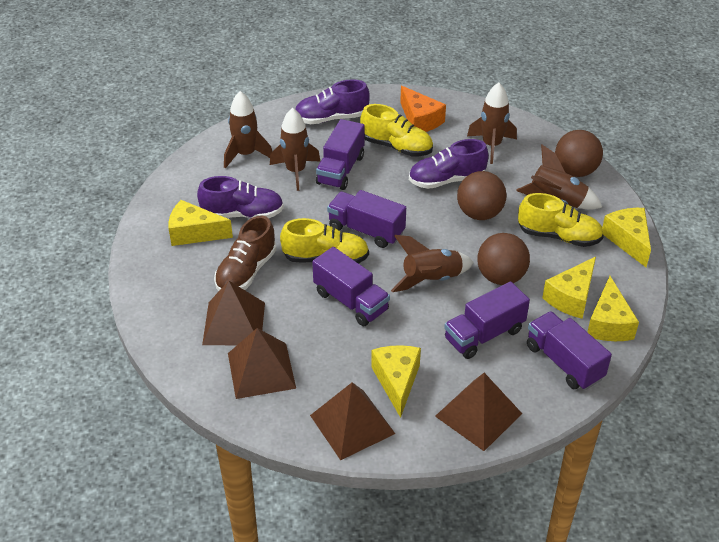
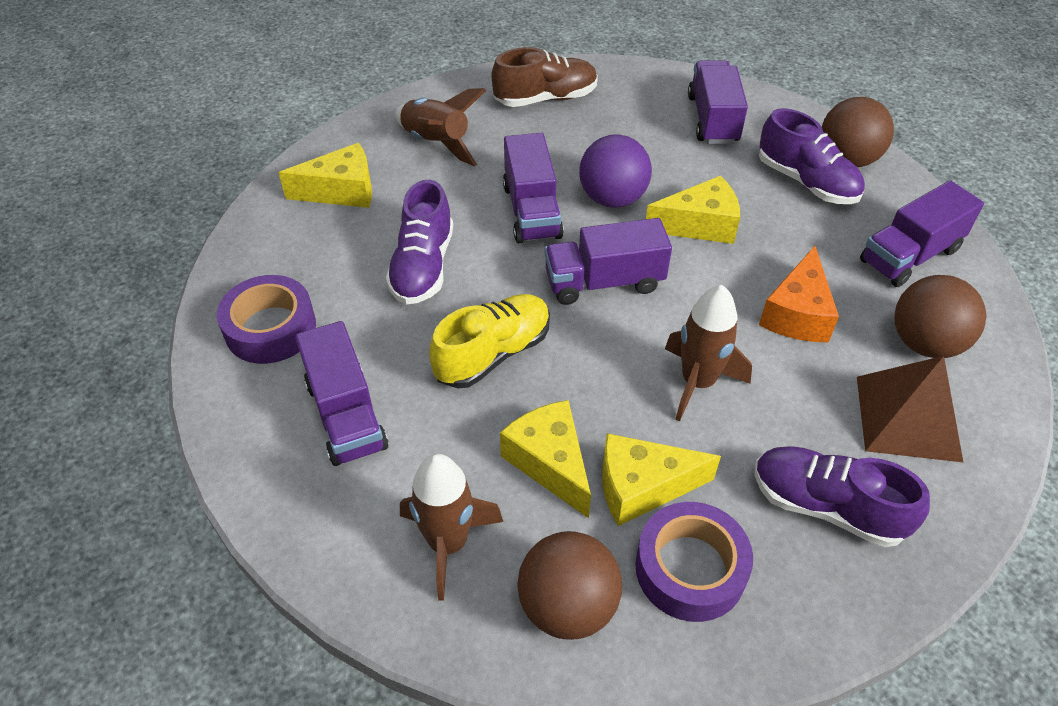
brown pyramid: [202,281,265,345] [228,328,296,399] [310,382,395,460] [435,373,522,451] = 4 -> [857,356,964,463] = 1
brown rocket: [224,91,272,169] [270,108,320,191] [391,235,474,292] [467,83,517,164] [516,145,603,210] = 5 -> [395,88,486,166] [400,454,503,601] [665,285,752,421] = 3
purple ball: none = 0 -> [579,134,652,208] = 1
purple tape: none = 0 -> [217,275,316,364] [635,502,753,622] = 2
yellow cheese: [169,200,233,246] [371,345,421,418] [542,257,596,319] [588,276,639,341] [602,208,651,267] = 5 -> [279,143,372,208] [500,400,591,518] [602,433,721,526] [646,175,740,244] = 4
yellow shoe: [280,218,369,264] [360,104,433,156] [518,193,604,247] = 3 -> [429,294,550,388] = 1

